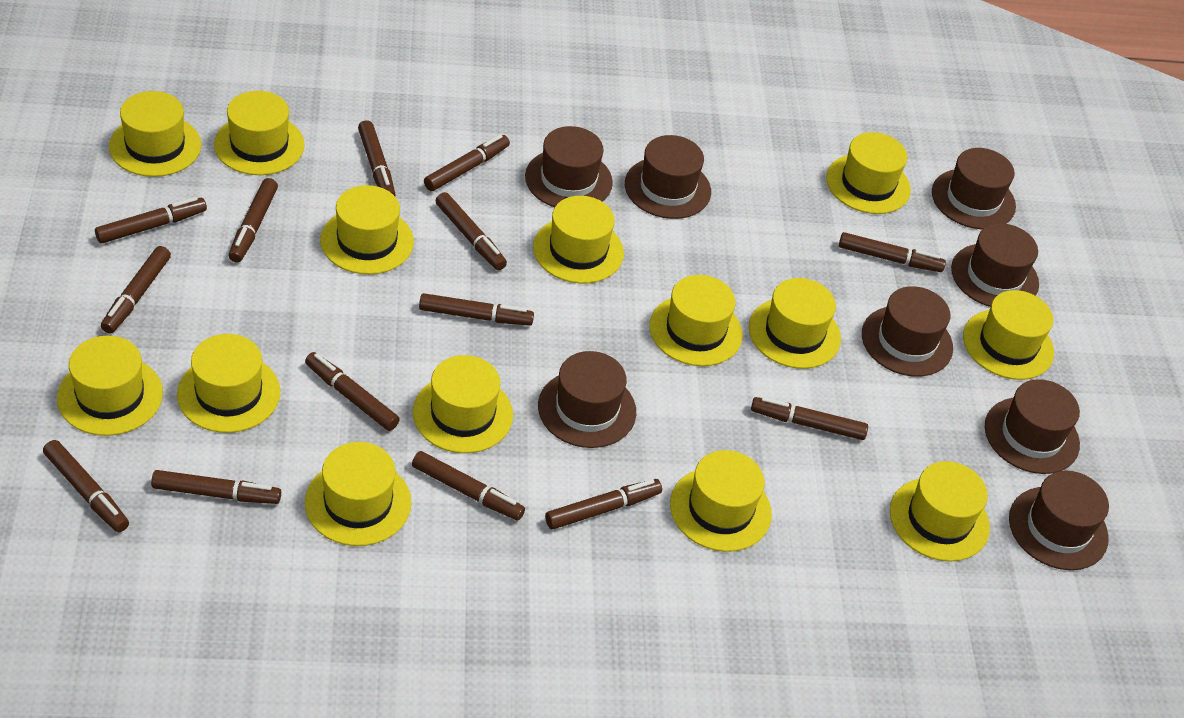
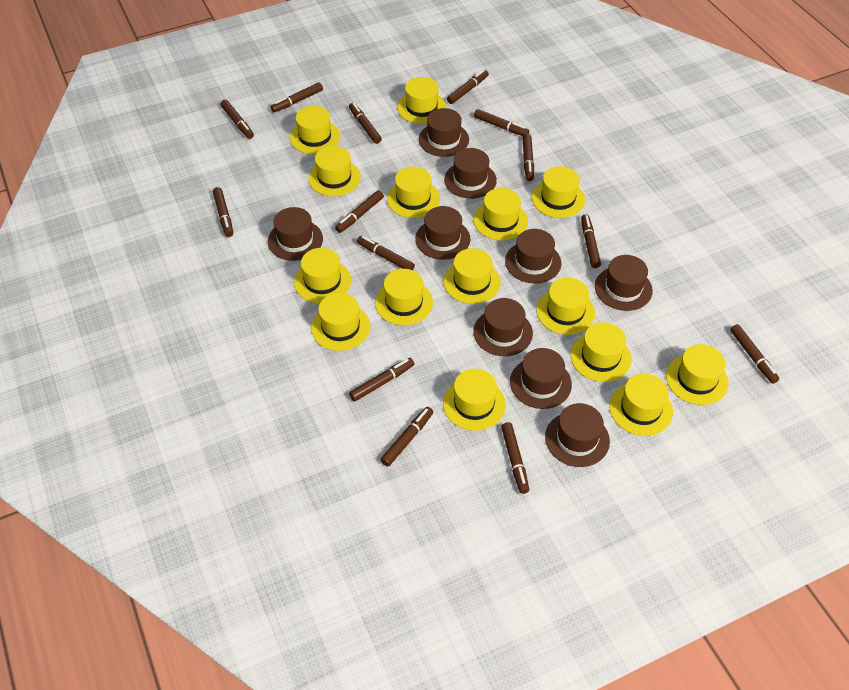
brown hat: [525,126,613,207] [538,351,636,448] [625,135,711,219] [862,286,953,377] [932,148,1016,229] [951,223,1039,307] [985,379,1080,474] [1009,471,1109,570] = 8 -> [268,207,323,261] [415,206,470,260] [419,108,469,157] [444,148,497,199] [473,298,533,356] [505,229,561,283] [510,348,572,409] [545,403,610,467] [595,255,653,311] = 9
yellow hat: [57,335,163,436] [109,91,201,177] [177,334,280,433] [214,91,305,175] [305,442,411,546] [320,185,414,274] [413,355,513,453] [533,196,624,283] [649,275,743,366] [670,450,772,552] [749,278,841,369] [826,132,911,214] [890,461,990,562] [963,290,1054,380] = 14 -> [290,106,340,154] [294,248,351,303] [308,146,361,196] [311,293,370,351] [375,269,433,326] [387,166,440,218] [397,77,446,124] [443,248,501,304] [443,369,506,431] [473,188,528,240] [532,166,585,218] [536,277,595,335] [571,322,631,382] [609,374,673,436] [666,344,728,405] = 15

